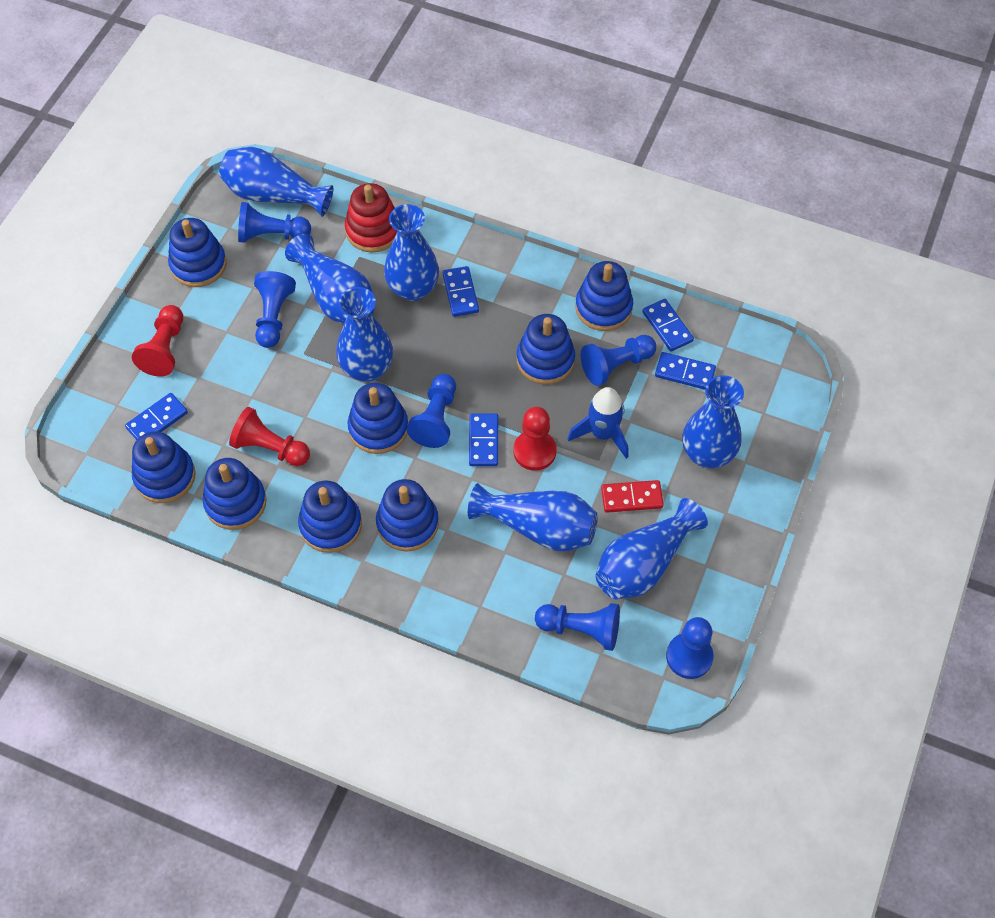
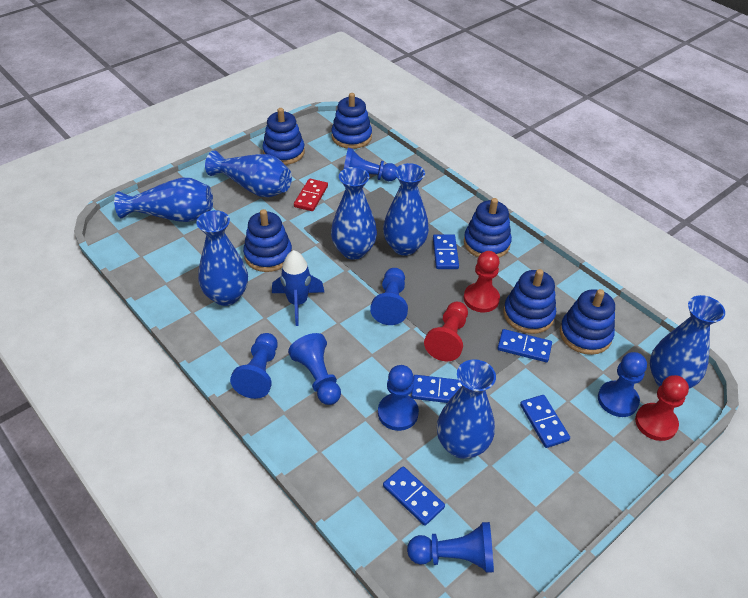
blue pawn: [238,202,311,243] [254,271,296,348] [407,374,456,448] [535,603,620,651] [581,335,656,386] [666,617,714,679] = 6 -> [230,333,278,399] [288,333,341,405] [344,148,397,181] [370,268,408,325] [378,365,419,431] [407,522,494,573] [598,352,647,417] = 7
blue stacking toy: [132,431,196,503] [168,218,226,287] [203,458,267,530] [298,480,362,553] [348,383,408,454] [376,479,439,552] [517,314,575,384] [575,261,633,331] = 8 -> [243,209,292,272] [263,108,305,165] [331,93,372,149] [464,198,512,258] [503,269,556,334] [560,289,615,355] = 6
red stacking toy: [345,183,397,252] = 1 -> none = 0

